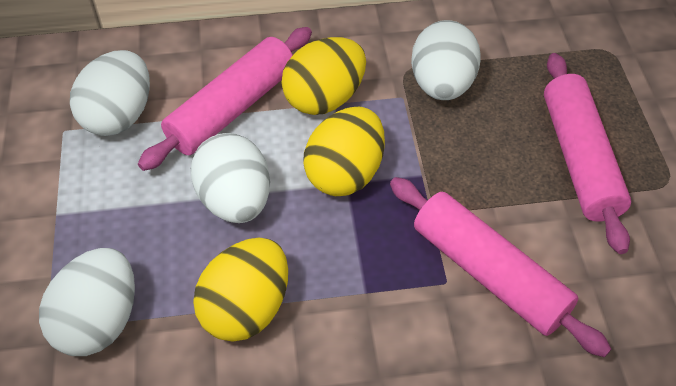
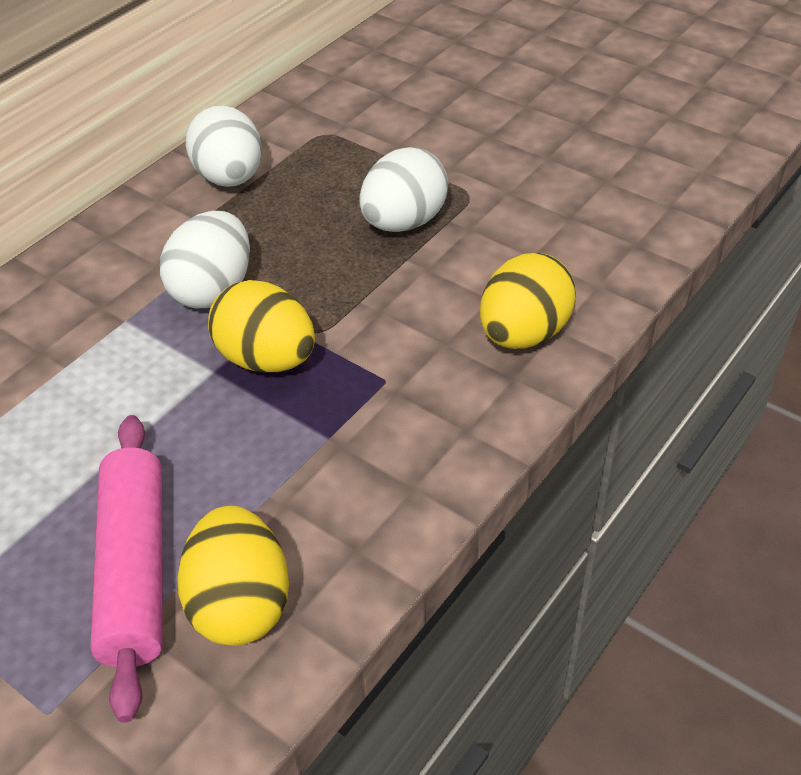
pink rolling pin: [138,27,312,171] [390,177,611,357] [544,53,631,254] = 3 -> [90,415,163,723] = 1
white egg: [39,248,135,356] [70,50,150,136] [191,133,270,223] [411,20,481,100] = 4 -> [160,211,250,308] [186,105,262,187] [360,147,448,232] = 3

